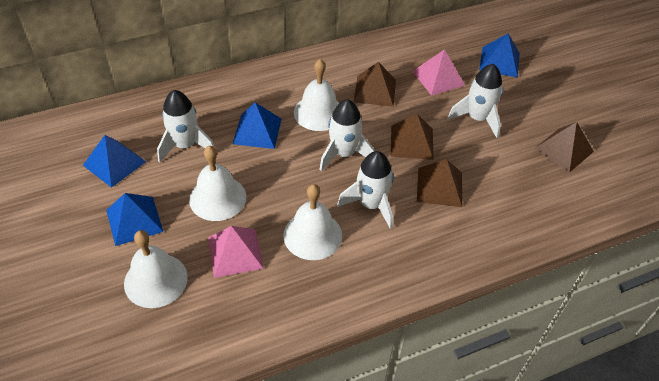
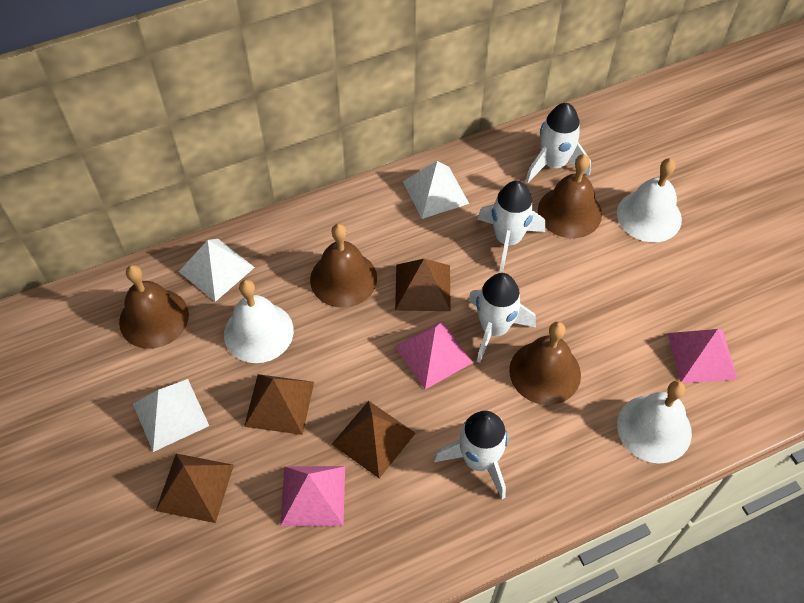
blue pyramid: [83,135,146,188] [106,193,163,246] [233,102,282,149] [479,34,520,78] = 4 -> none = 0
brown bell: none = 0 -> [119,265,189,349] [310,224,377,308] [509,322,581,405] [538,154,602,238] = 4
pink pyramid: [208,226,264,278] [413,49,465,96] = 2 -> [280,466,345,526] [395,321,473,389] [668,329,738,383] = 3
white bell: [124,230,188,308] [189,146,246,221] [283,184,342,260] [294,59,339,131] = 4 -> [224,280,294,363] [617,158,682,242] [617,381,692,464] = 3
white pyramid: none = 0 -> [133,379,209,452] [179,239,255,302] [403,161,469,219] = 3

